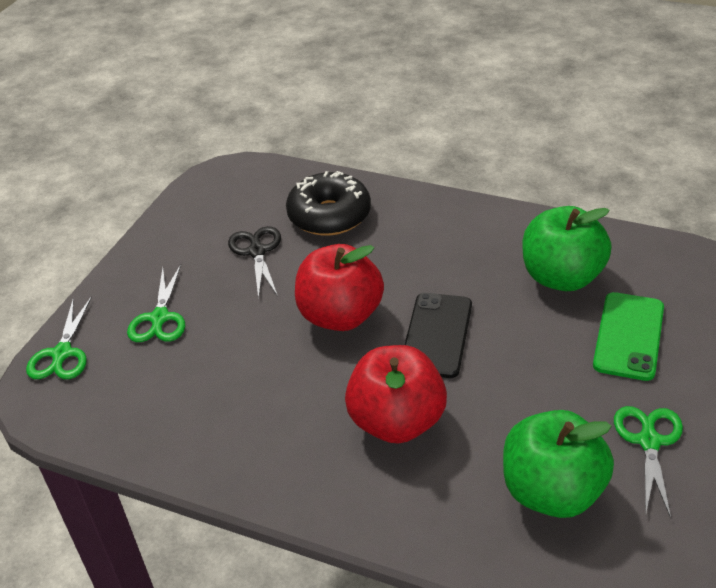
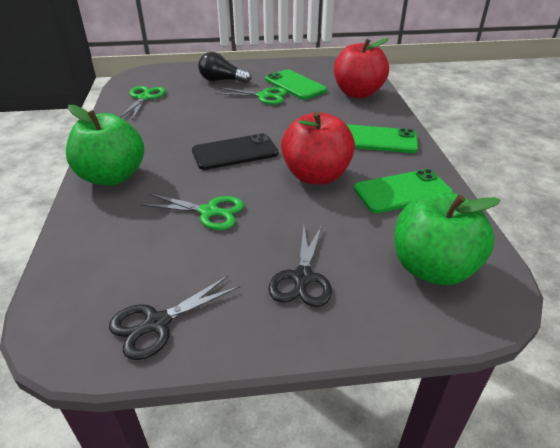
black donut: [286,171,371,236] = 1 -> none = 0
black light bulb: none = 0 -> [198,52,252,83] = 1
black scissors: [228,226,281,299] = 1 -> [109,275,240,360] [268,225,332,307] = 2
green phone: [593,292,664,381] = 1 -> [265,70,327,100] [346,124,418,153] [354,169,453,213] = 3

